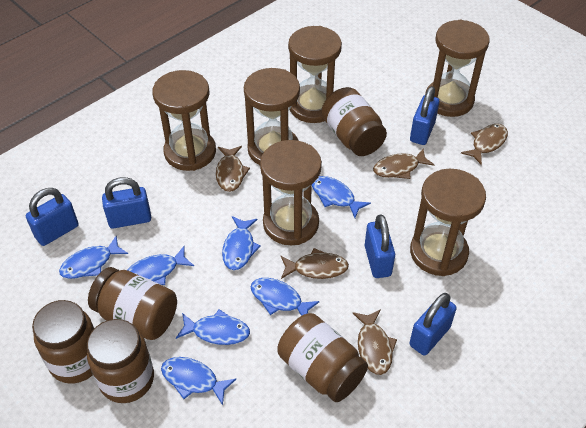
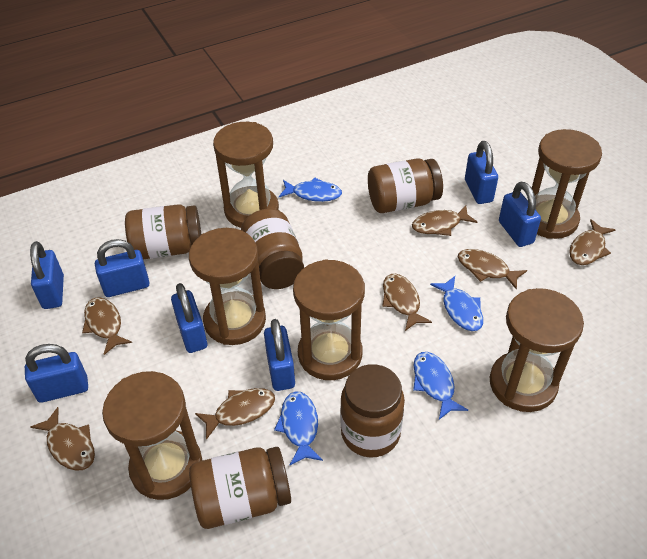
blue fish: [59,236,128,279] [128,246,194,285] [161,357,236,405] [176,309,250,345] [222,216,261,270] [251,278,320,316] [312,176,371,218] = 7 -> [274,391,323,465] [279,177,342,202] [413,352,468,420] [430,276,483,331] = 4
blue padlock: [26,188,79,246] [102,177,151,229] [365,214,395,278] [409,293,457,356] [410,86,439,145] = 5 -> [25,344,88,403] [30,241,64,309] [95,239,150,297] [171,283,207,353] [264,319,295,391] [465,141,498,204] [499,182,541,247] = 7
brown fish: [216,146,250,192] [281,248,349,279] [353,309,397,375] [373,148,434,179] [461,124,508,165] = 5 -> [30,407,95,471] [82,297,132,355] [195,388,275,440] [382,274,432,331] [412,205,477,236] [458,249,527,290] [569,219,616,265] = 7

